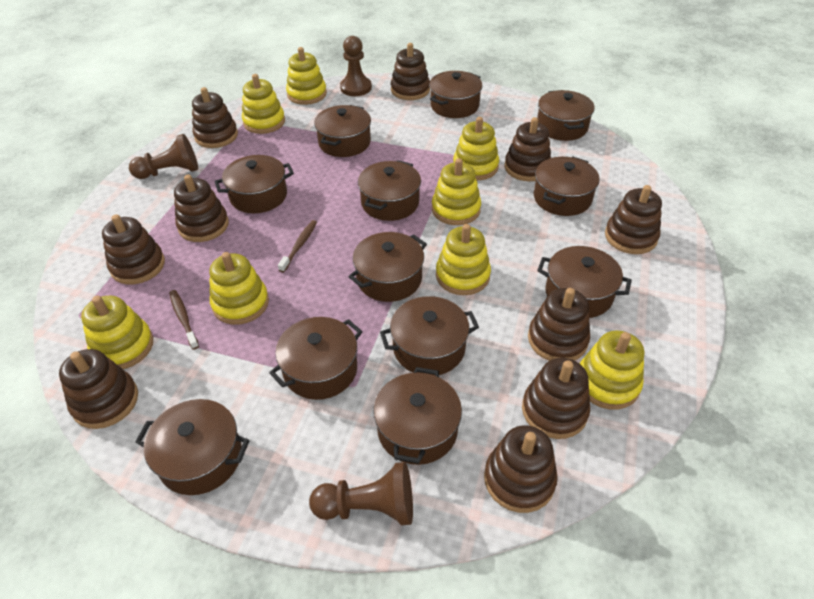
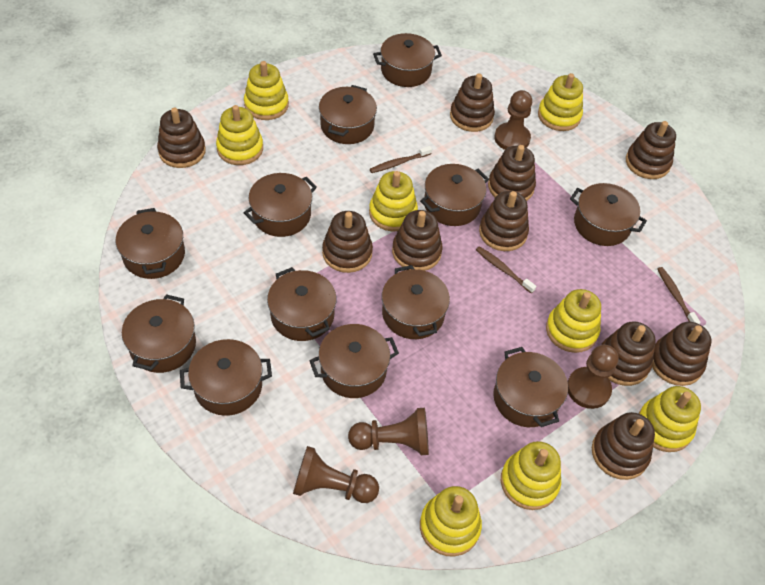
brown pawn: [129,134,198,179] [309,462,413,526] [340,36,372,96] = 3 -> [293,446,379,503] [348,408,429,455] [494,90,532,150] [567,344,619,409] = 4
brown toothbrush: [169,290,199,350] [278,220,317,272] = 2 -> [370,146,432,173] [476,246,536,294] [657,267,701,324] = 3

